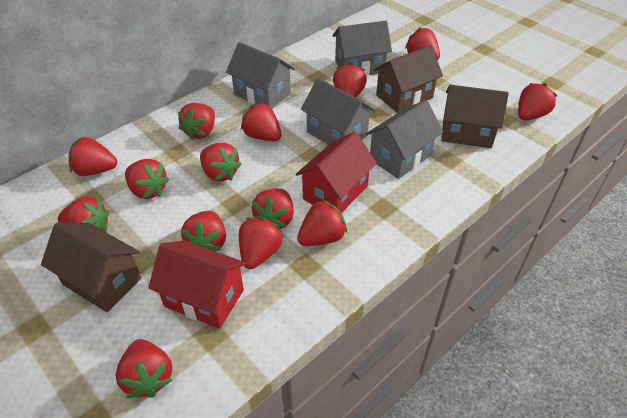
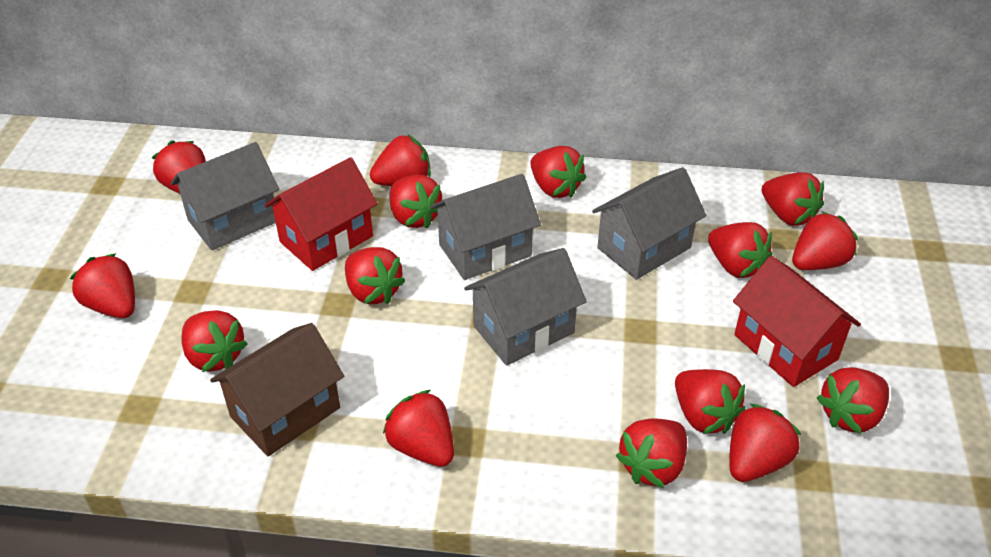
brown house: [41,223,142,312] [374,45,443,113] [441,85,509,148] = 3 -> [210,323,344,457] = 1
red strawberry: [58,197,109,232] [68,137,117,176] [116,339,172,398] [125,159,169,199] [178,103,215,140] [181,211,226,252] [200,143,242,182] [239,217,283,269] [241,103,282,141] [252,188,294,229] [297,199,347,246] [333,63,367,97] [405,27,440,60] [518,83,557,121] = 14 -> [70,253,135,318] [152,141,206,193] [181,310,248,372] [345,247,406,304] [370,135,431,186] [383,390,454,467] [389,175,444,229] [530,146,587,198] [616,419,687,488] [675,369,745,434] [708,222,772,278] [729,404,801,482] [762,172,824,226] [792,211,858,270] [817,367,889,434] = 15

